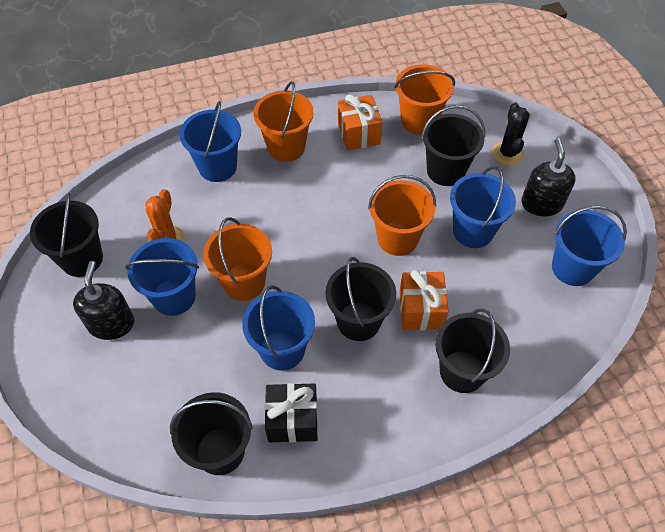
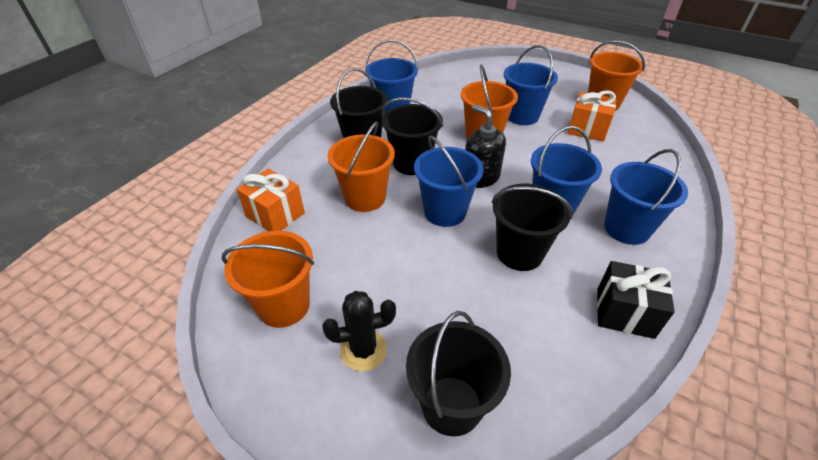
black bucket: [30,193,103,277] [170,392,253,475] [325,257,396,341] [421,105,485,186] [435,308,510,393] = 5 -> [330,68,388,138] [382,97,443,175] [406,311,511,437] [492,184,573,271] = 4
black soap dispenser: [73,261,134,340] [521,138,576,216] = 2 -> [465,104,506,188] = 1
orange cactus: [145,189,185,242] = 1 -> none = 0

